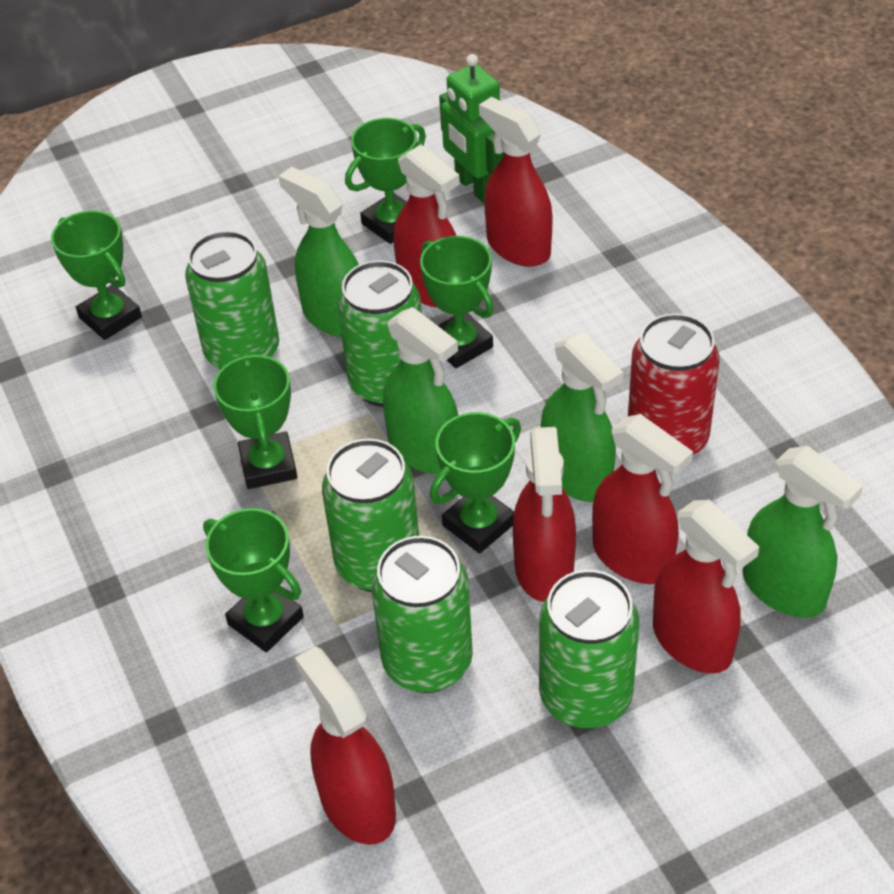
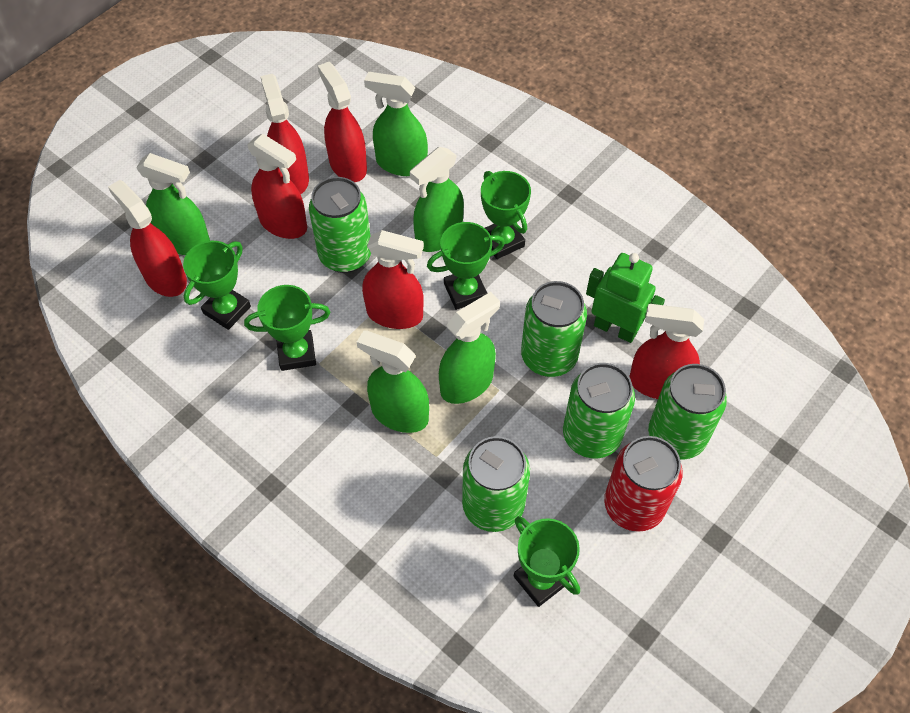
green spray bottle: [278,167,359,337] [383,307,458,474] [540,332,623,502] [742,446,863,618] = 4 -> [136,153,210,255] [357,330,429,433] [364,72,428,176] [410,147,464,252] [439,292,500,404] = 5
green trophy: [51,211,142,340] [203,508,304,652] [213,353,297,489] [345,118,426,244] [420,236,494,368] [430,412,521,553] = 6 -> [183,241,251,330] [244,285,331,371] [427,222,505,310] [481,171,531,259] [514,516,580,607] = 5

